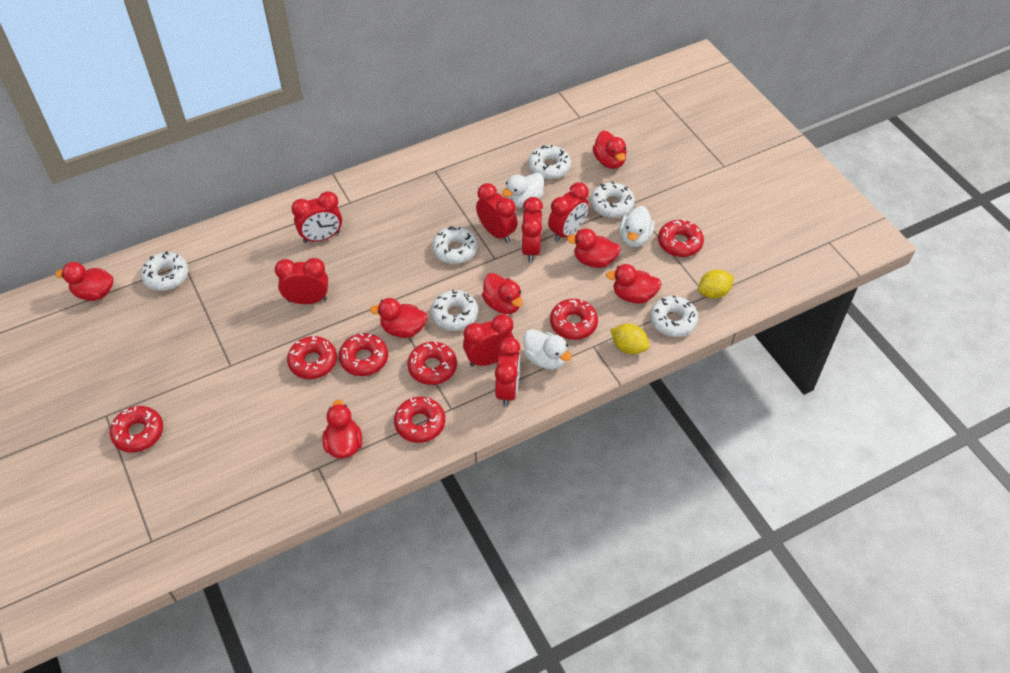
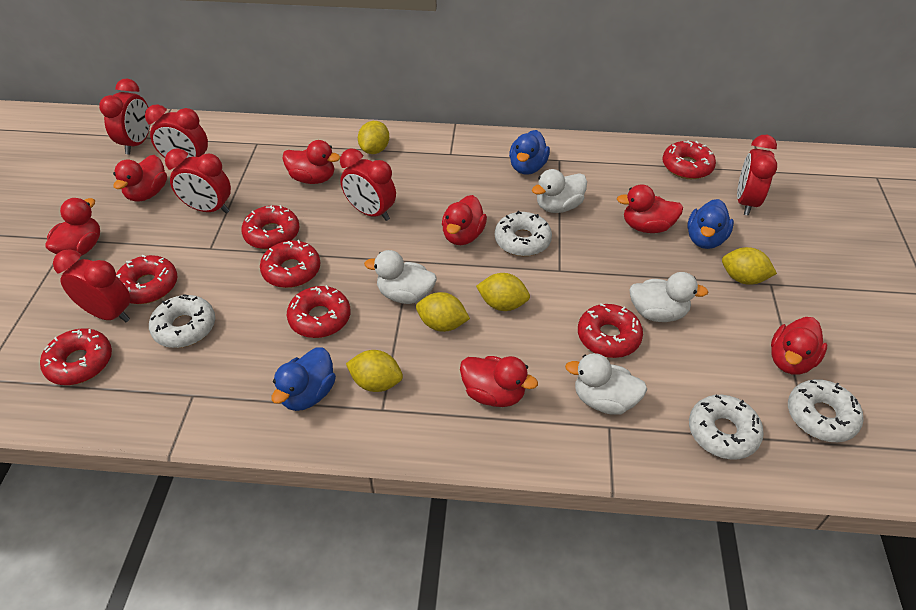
blue duck: none = 0 -> [272,347,336,411] [509,130,550,175] [687,199,734,249] = 3
red clock: [275,258,328,304] [291,191,342,243] [463,314,514,367] [476,183,517,243] [495,337,520,407] [521,197,543,263] [548,182,589,242] = 7 -> [53,249,131,322] [99,79,150,154] [145,104,208,158] [165,148,231,214] [340,149,396,221] [737,135,777,215] = 6
white donut: [141,251,189,291] [431,290,479,331] [432,226,478,264] [528,145,571,179] [590,182,635,218] [650,295,698,337] = 6 -> [149,294,215,348] [495,211,552,256] [689,395,764,460] [788,379,863,442] = 4
white duck: [502,173,544,208] [524,329,572,370] [620,206,655,247] = 3 -> [364,250,437,304] [532,169,587,213] [565,353,647,415] [629,272,708,322] = 4
yellow lemon: [610,324,650,354] [698,269,734,299] = 2 -> [346,350,403,392] [358,121,389,154] [416,292,470,332] [476,273,530,311] [722,247,777,285] = 5

